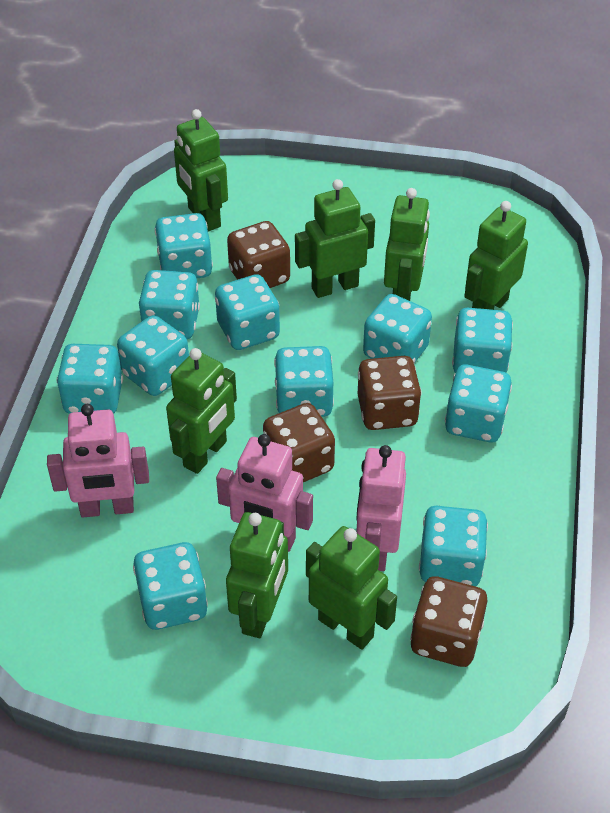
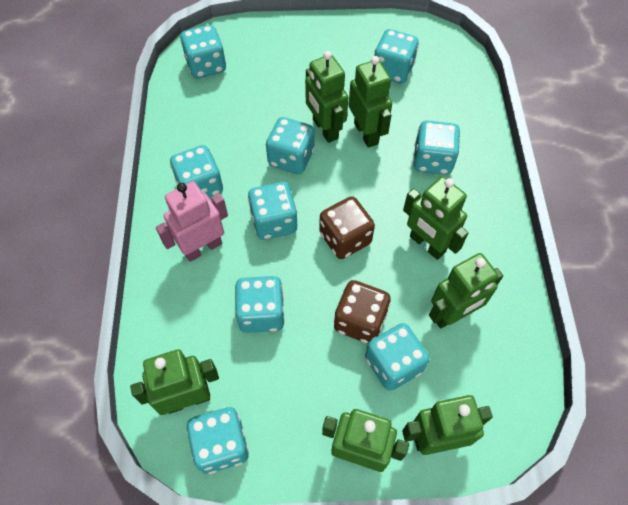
brown dice: [227,221,290,288] [263,403,335,482] [358,356,422,430] [410,576,487,667] = 4 -> [319,196,375,259] [334,280,391,344] = 2
pink robot: [47,404,149,517] [216,434,313,552] [356,445,406,571] = 3 -> [156,181,228,262] = 1
turquoise dice: [57,344,123,414] [117,315,189,396] [133,542,208,630] [139,270,200,339] [155,213,213,278] [215,274,280,350] [274,346,334,417] [363,294,432,363] [419,506,488,587] [445,365,512,442] [452,308,513,373] = 11 -> [170,145,223,198] [180,25,226,79] [186,407,249,474] [235,276,285,333] [248,182,297,240] [266,117,315,174] [365,323,429,391] [374,29,419,83] [413,120,460,175] = 9

